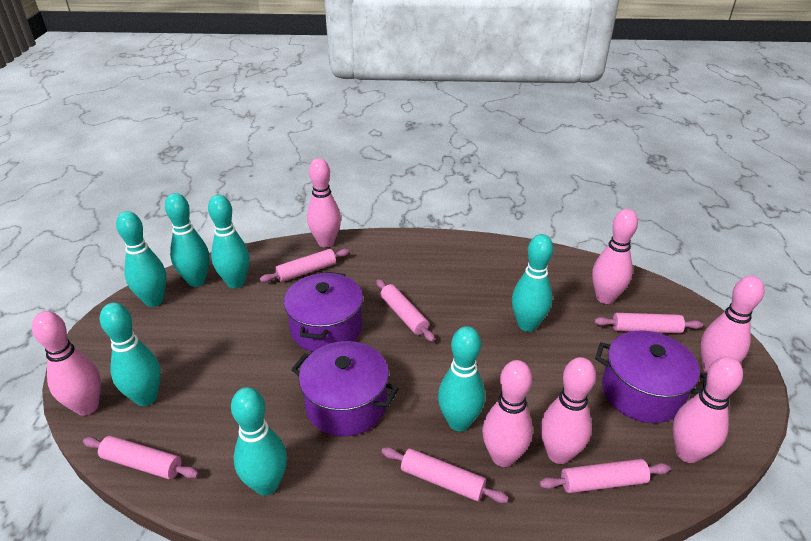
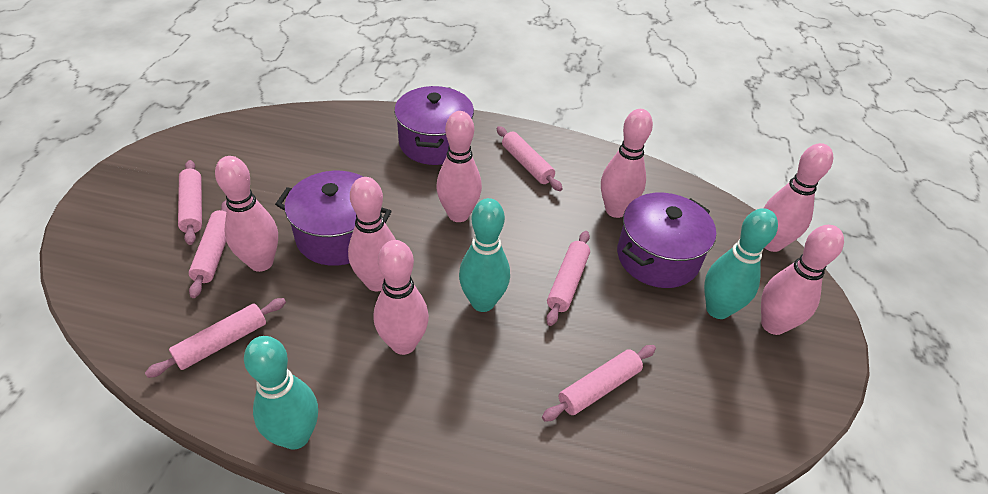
turquoise bowling pin: [100,303,161,406] [116,211,167,307] [165,193,210,287] [208,195,250,288] [231,387,287,496] [438,326,485,431] [512,234,553,332] = 7 -> [244,336,318,450] [459,198,510,312] [704,208,778,319] = 3

